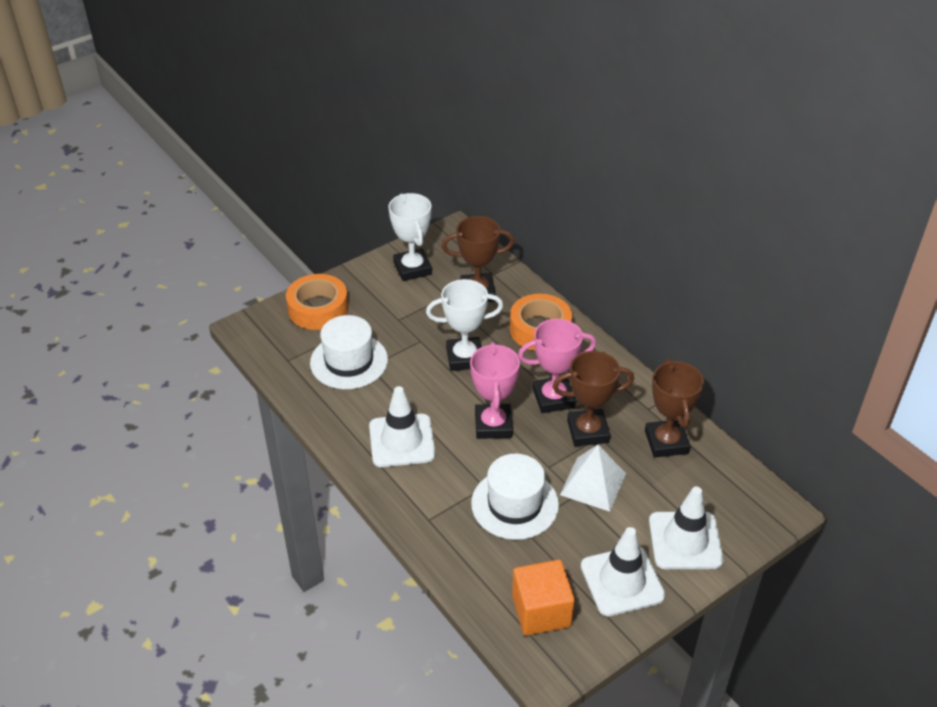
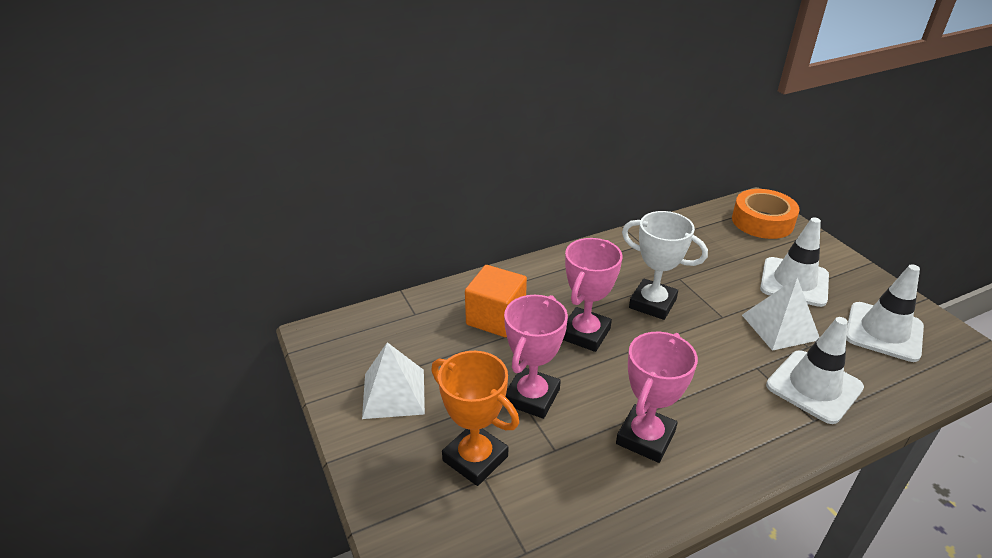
brown trophy: [442,216,514,302] [552,351,634,446] [645,359,704,458] = 3 -> none = 0
orange tape: [286,274,348,330] [510,294,572,351] = 2 -> [732,189,800,239] = 1
orange trophy: none = 0 -> [431,351,519,486] = 1
pink trophy: [470,342,520,439] [518,319,596,413] = 2 -> [504,295,568,419] [563,238,623,352] [616,332,698,463] = 3
white hat: [310,315,388,389] [471,454,559,540] = 2 -> none = 0
white pyramid: [560,445,626,512] = 1 -> [362,342,425,419] [742,278,820,351] = 2
white trophy: [388,193,432,281] [426,279,503,371] = 2 -> [622,211,708,320] = 1

